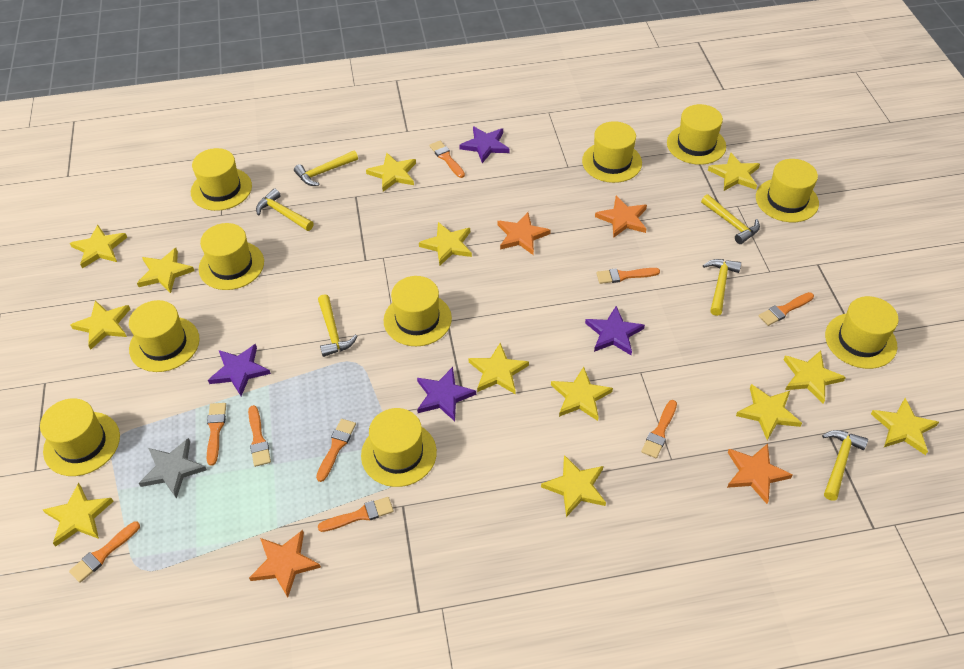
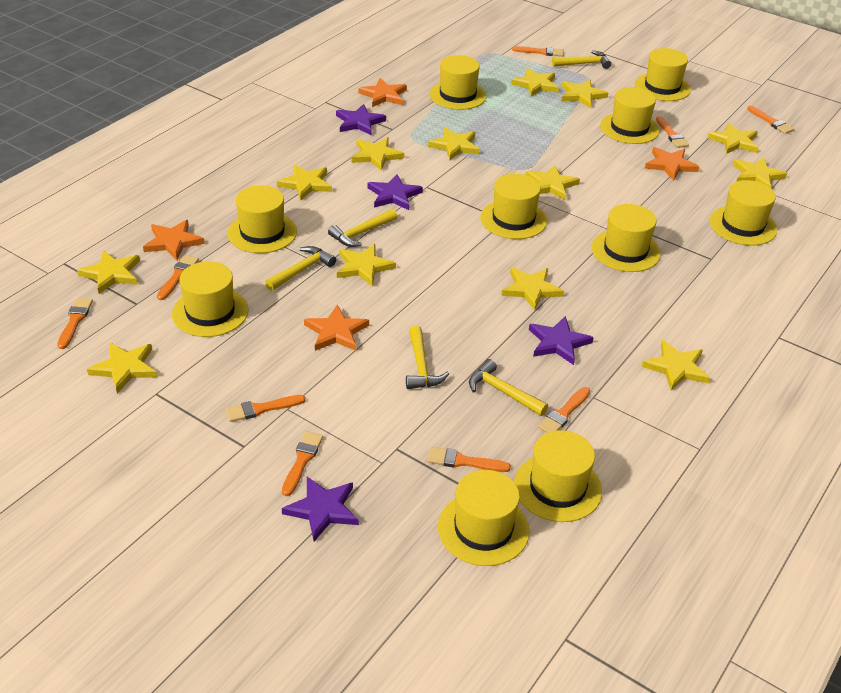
grey star: [139,438,207,499] = 1 -> none = 0
yellow hammer: [256,188,314,231] [294,150,358,186] [318,294,357,357] [701,194,760,244] [703,259,741,316] [822,430,868,501] = 6 -> [265,246,336,291] [328,209,397,247] [406,326,449,389] [469,359,548,416] [552,50,611,69] = 5

